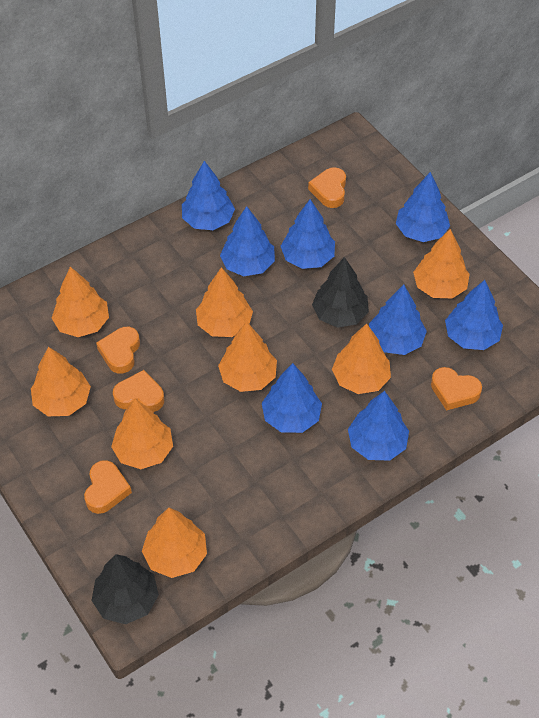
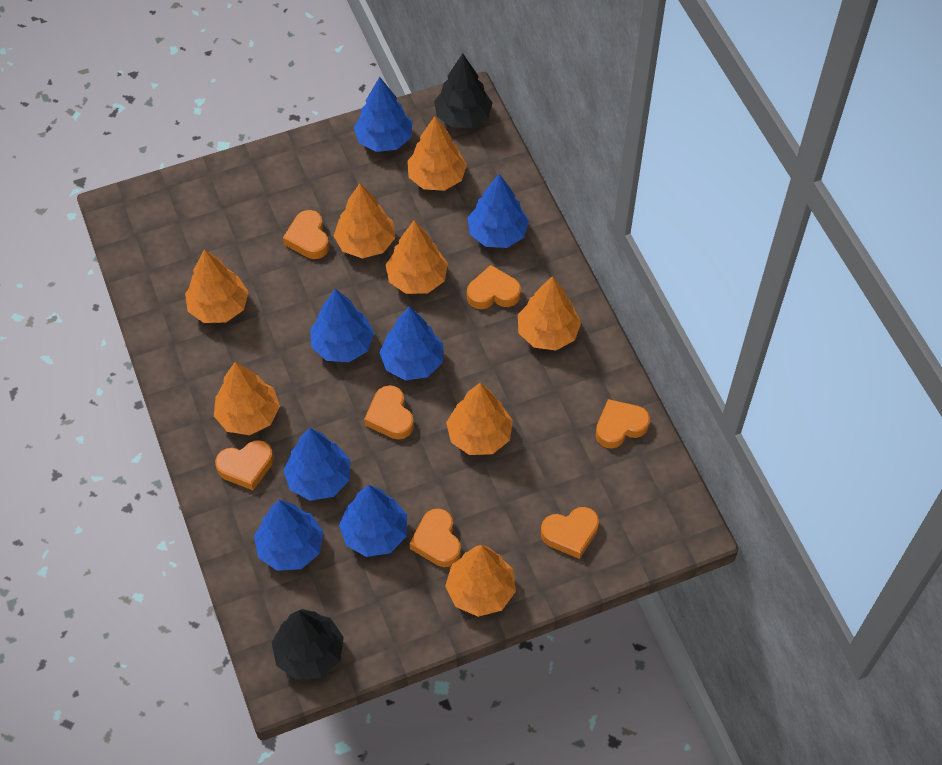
blue tree: [182,161,235,230] [220,206,275,276] [262,363,322,433] [281,199,335,269] [348,391,409,461] [369,285,427,355] [396,172,450,242] [445,280,503,350] = 8 -> [254,500,323,571] [283,428,350,501] [310,289,374,362] [339,485,407,557] [354,77,412,152] [379,306,443,380] [468,174,529,248] = 7
orange heart: [84,460,132,514] [96,327,140,374] [113,370,164,412] [308,167,346,208] [431,367,482,411] = 5 -> [215,440,274,490] [283,210,329,259] [364,385,414,440] [410,508,461,567] [467,265,521,309] [541,507,599,559] [596,399,650,449] = 7

